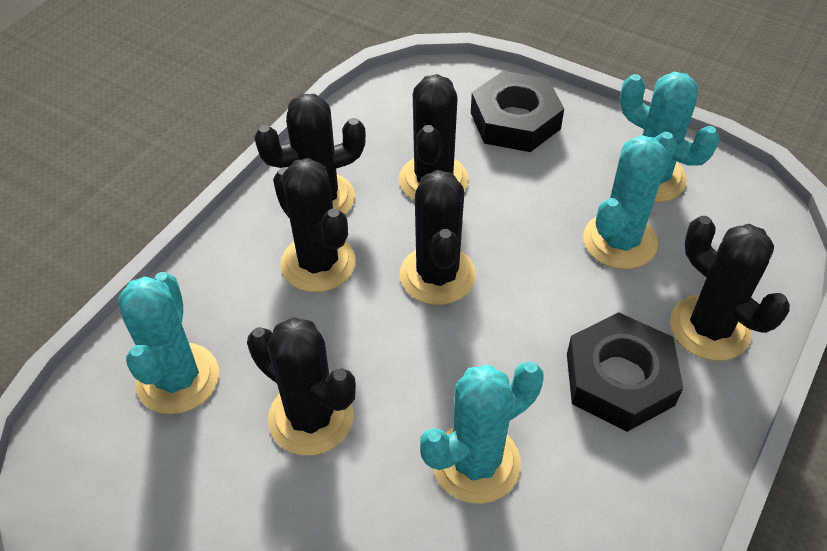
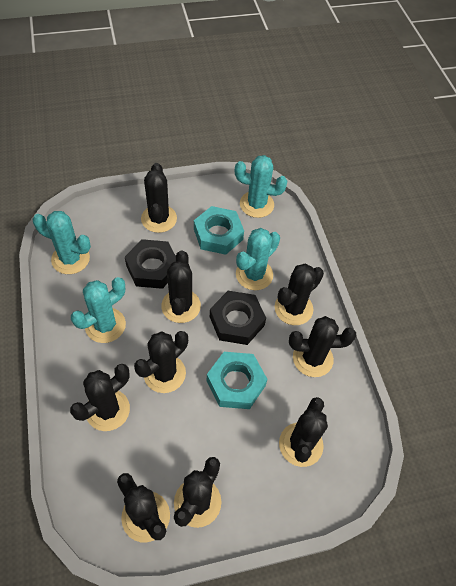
black cactus: [247,317,356,455] [254,94,366,215] [273,158,356,292] [399,74,468,200] [400,170,476,305] [670,216,790,361] = 6 -> [70,364,130,431] [117,473,170,542] [134,331,188,393] [141,163,177,233] [161,251,201,323] [174,457,221,528] [275,264,324,325] [279,397,328,467] [289,316,356,377] = 9
turquoise nut: none = 0 -> [194,206,244,255] [207,352,267,409] = 2

